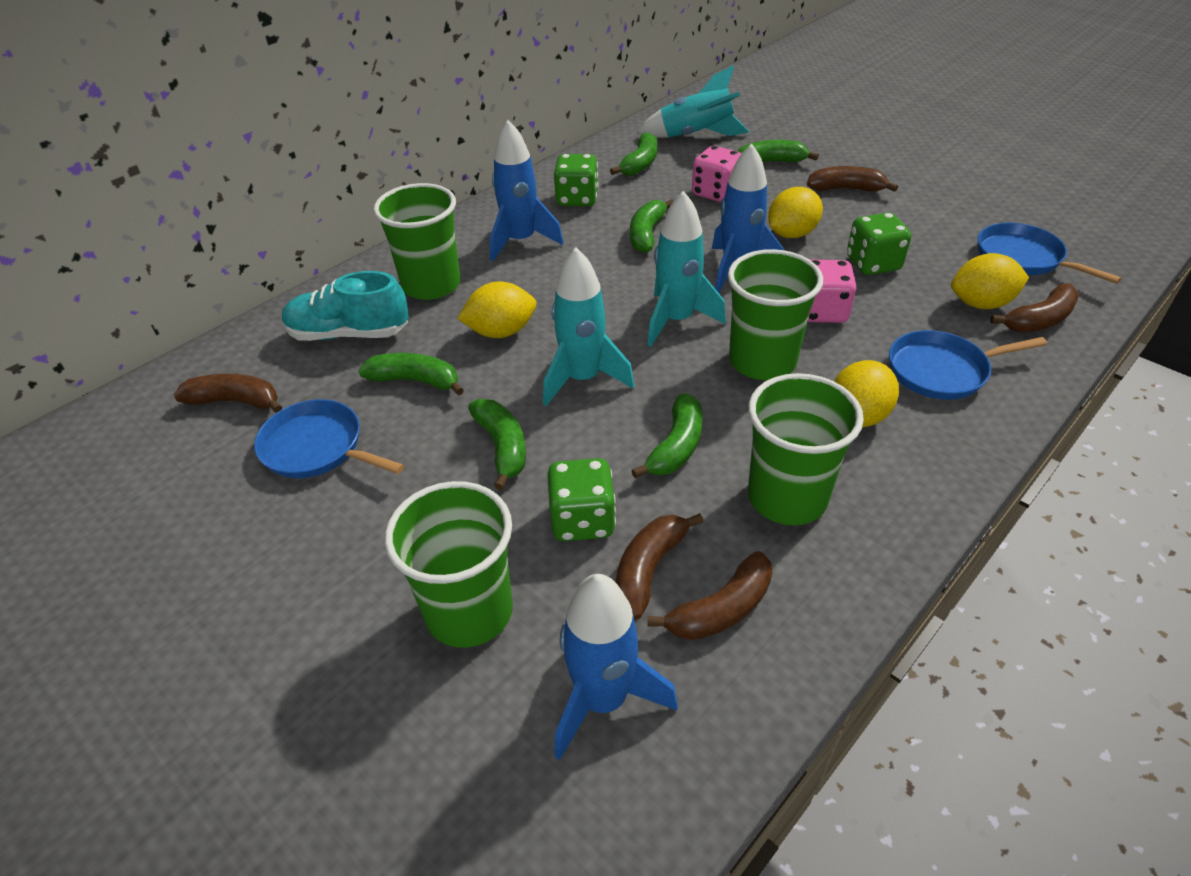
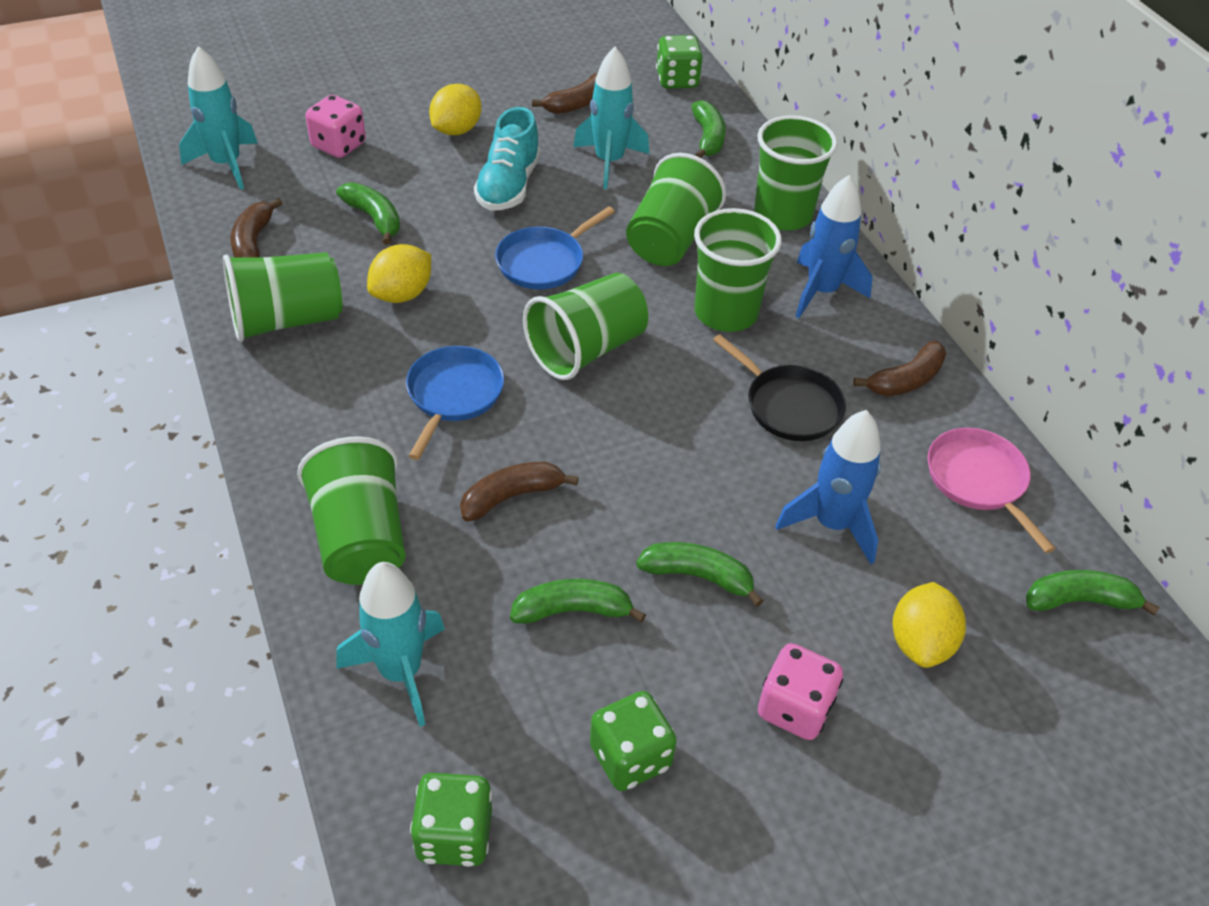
black pan: none = 0 -> [713,334,846,441] = 1
blue pan: [254,399,404,478] [889,330,1047,400] [977,223,1122,284] = 3 -> [406,346,504,460] [495,207,615,290] = 2
blue rocket: [489,120,564,261] [554,574,678,760] [712,144,784,293] = 3 -> [775,410,881,564] [795,175,872,318] = 2
brown banana: [174,374,282,413] [616,513,703,620] [647,551,773,640] [807,166,898,192] [990,284,1079,332] = 5 -> [230,198,282,258] [460,461,579,521] [532,73,598,114] [853,341,946,396] = 4
green banana: [358,353,464,395] [468,399,526,490] [610,132,657,176] [630,199,674,253] [631,393,703,478] [737,140,819,163] = 6 -> [336,182,400,245] [510,579,646,624] [636,542,763,607] [692,100,726,158] [1026,570,1160,616] = 5
green cup: [374,183,461,300] [385,481,513,648] [728,249,823,380] [748,373,864,525] = 4 -> [223,252,342,342] [297,436,406,585] [523,273,648,380] [626,153,726,266] [694,208,782,332] [754,115,838,230] = 6
pink pan: none = 0 -> [928,428,1056,553] = 1
yellow lemon: [457,281,536,338] [768,187,823,238] [834,360,899,427] [951,253,1029,309] = 4 -> [367,244,431,303] [429,84,481,135] [893,582,966,668] = 3

